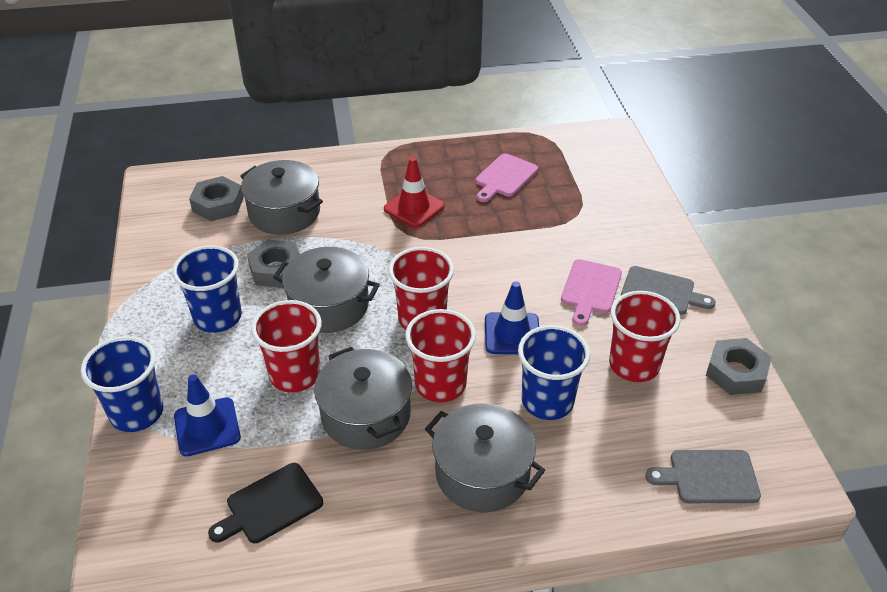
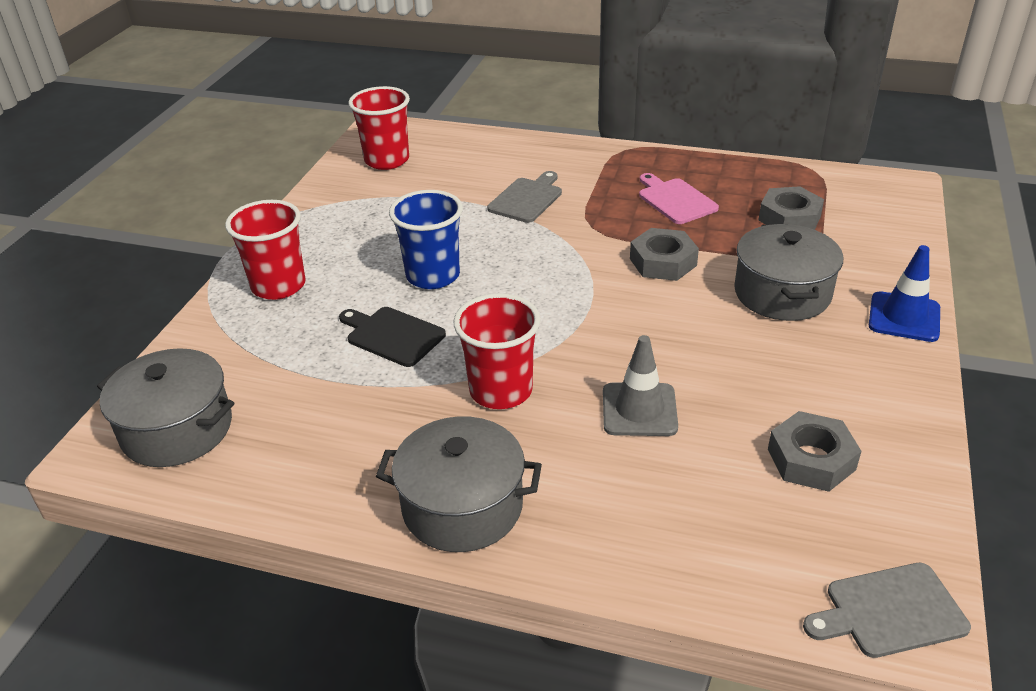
blue cup: [81,336,163,432] [172,245,242,333] [518,325,590,420] = 3 -> [389,190,463,289] = 1
blue traffic cone: [174,374,241,457] [485,281,539,354] = 2 -> [869,245,940,342] = 1
grey pot: [240,160,323,235] [273,247,380,333] [314,347,412,450] [425,403,545,512] = 4 -> [97,348,234,467] [376,416,542,552] [734,224,843,321] = 3
grey traffic cone: none = 0 -> [603,335,678,436] = 1
pink cutting board: [475,153,538,202] [561,259,622,326] = 2 -> [639,173,719,224] = 1
red cup: [251,300,322,393] [388,247,454,330] [405,309,476,402] [609,291,681,382] = 4 -> [225,200,306,300] [348,86,410,170] [453,293,541,409] = 3
red traffic cone: [384,157,444,227] = 1 -> none = 0

